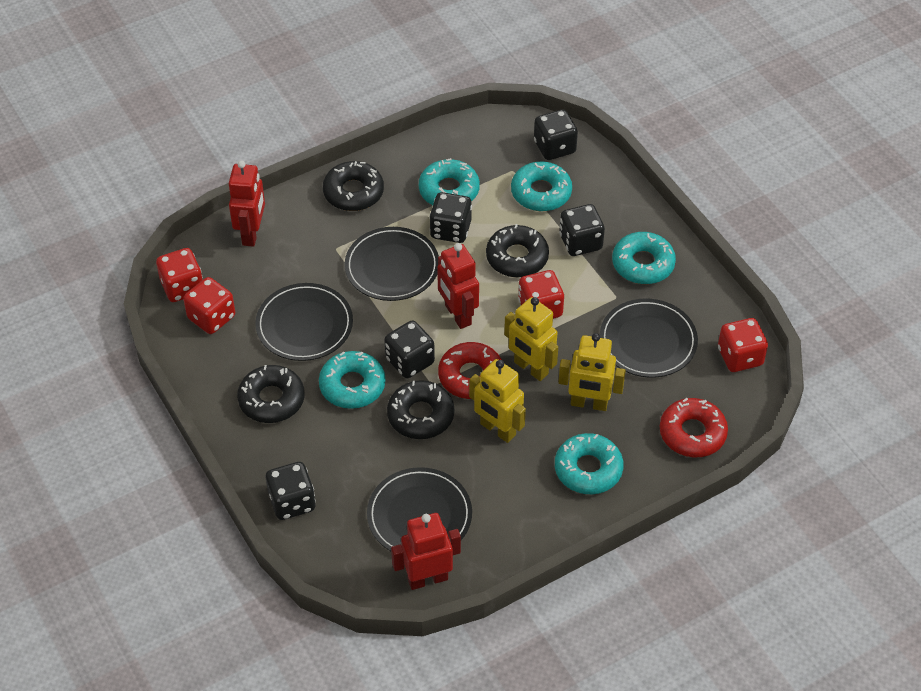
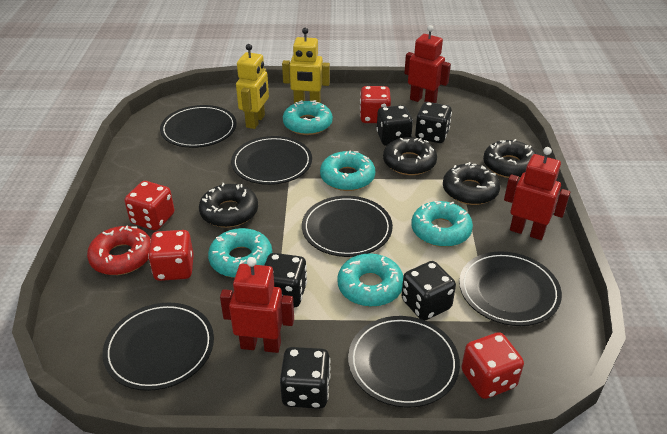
black plate: [255,283,353,361] [345,227,439,301] [367,467,472,551] [600,299,698,378] = 4 -> [103,302,214,391] [160,105,237,148] [231,136,312,185] [302,196,393,257] [348,316,460,408] [459,251,562,326] = 6
red donut: [438,342,502,399] [660,398,728,457] = 2 -> [87,226,151,275] = 1
yellow robot: [469,359,526,443] [504,297,558,381] [558,333,626,411] = 3 -> [236,44,269,129] [282,28,330,103] = 2

